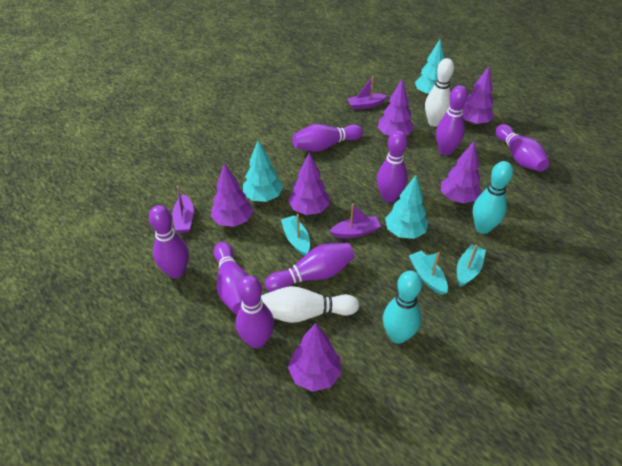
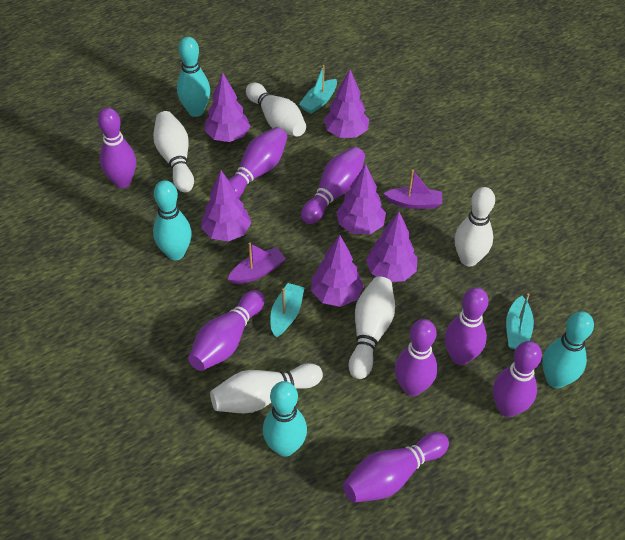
purple boat: [172,186,194,233] [330,203,381,238] [348,76,387,110] = 3 -> [228,243,286,284] [384,169,442,209] = 2
turquoise bowling pin: [383,271,422,344] [473,161,513,234] = 2 -> [153,180,192,260] [177,37,210,117] [263,381,307,457] [542,311,594,388] = 4
turquoise tree: [243,140,283,202] [385,175,428,239] [415,39,445,96] = 3 -> none = 0
white bowling pin: [261,286,359,323] [425,58,454,127] = 2 -> [153,111,194,192] [210,363,323,414] [246,83,306,137] [349,276,395,379] [455,187,495,266] = 5

